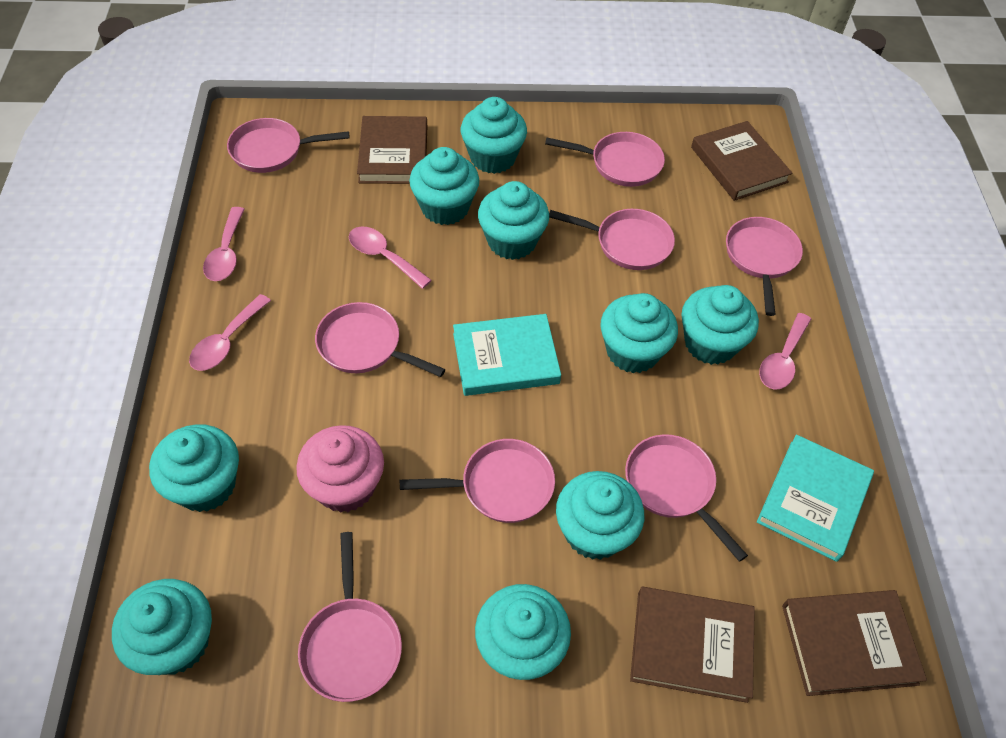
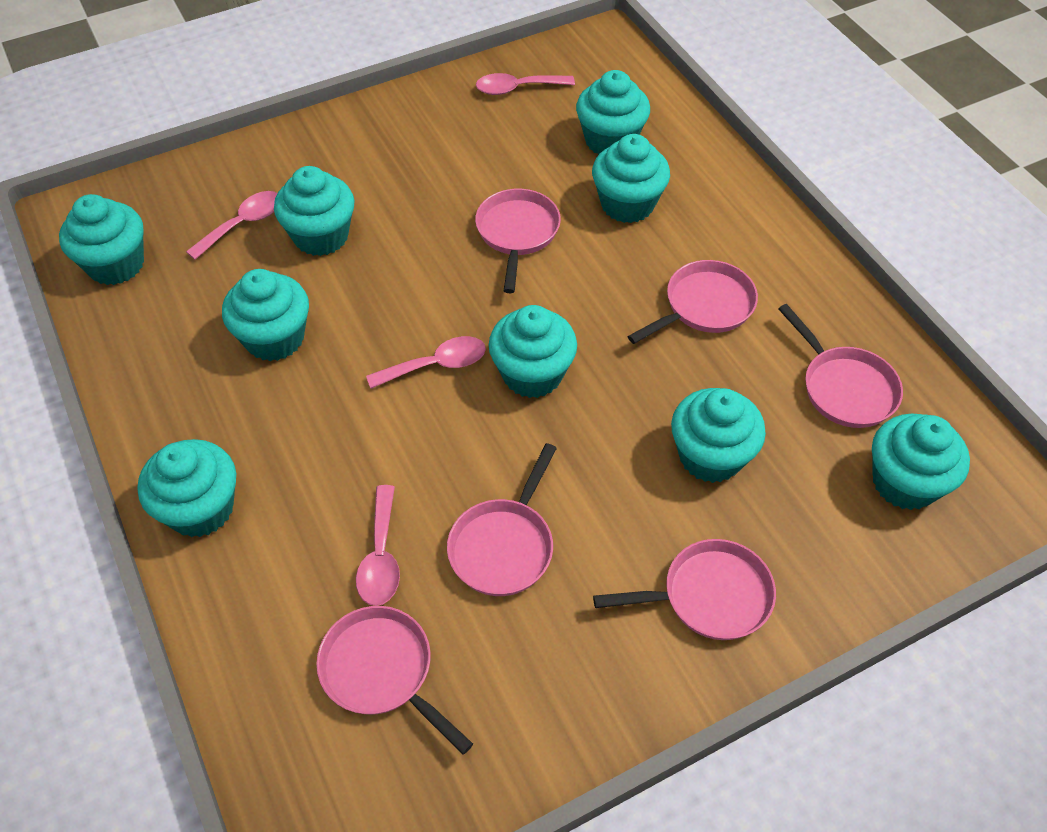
brown book: [357,116,427,184] [630,587,755,703] [691,121,792,201] [782,590,927,696] = 4 -> none = 0
pink cupcake: [296,425,384,513] = 1 -> none = 0
pink pan: [227,118,350,173] [298,532,402,702] [315,302,445,377] [400,439,555,523] [545,132,665,187] [549,209,675,270] [625,434,748,562] [726,217,803,316] = 8 -> [316,606,473,754] [447,443,557,596] [475,189,561,293] [593,539,776,640] [628,260,758,344] [778,304,903,428] = 6
turquoise book: [453,314,561,396] [757,434,874,562] = 2 -> none = 0

